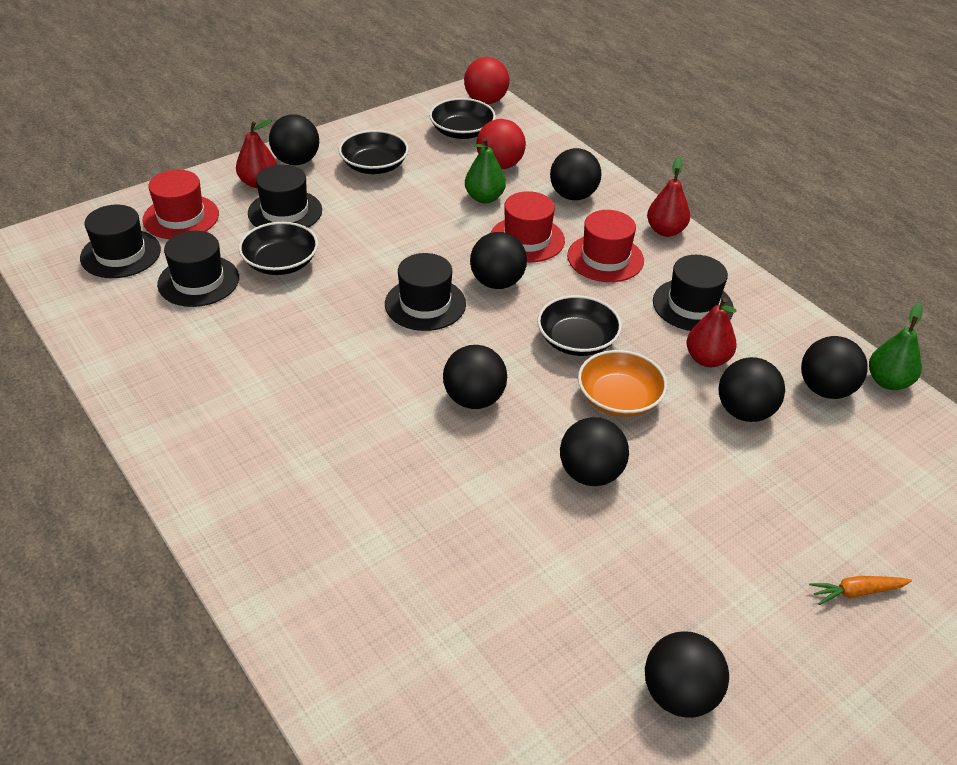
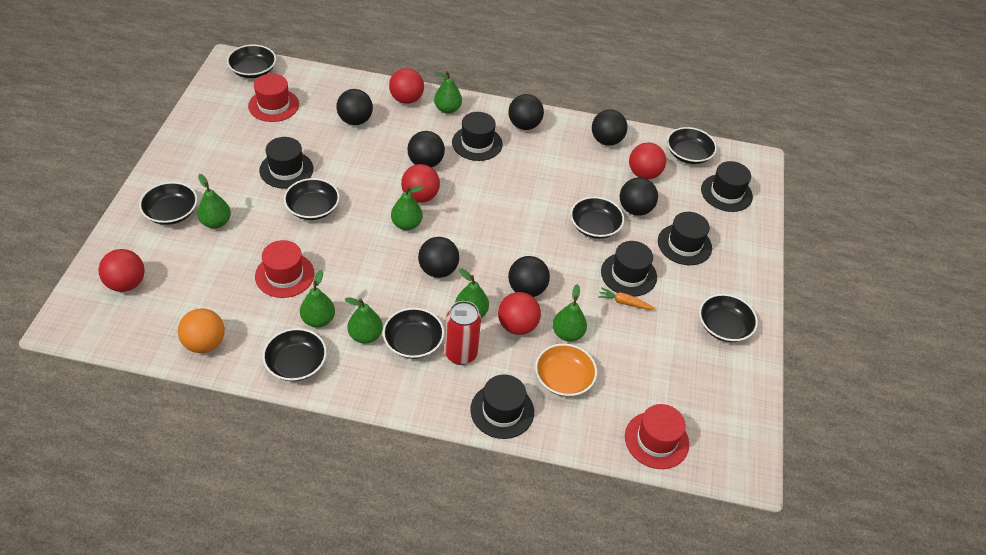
black ball: [269,114,319,165] [443,345,507,409] [470,232,527,289] [550,148,602,200] [560,417,629,486] [645,632,729,718] [719,357,785,422] [801,336,868,399] = 8 -> [337,89,373,125] [407,131,445,168] [418,237,459,278] [508,94,544,130] [508,256,550,297] [592,109,628,146] [620,177,658,216] = 7
black bowl: [239,222,318,275] [339,130,409,174] [429,98,496,139] [537,295,622,356] = 4 -> [139,182,197,225] [227,44,276,78] [262,328,327,381] [284,178,340,220] [383,308,444,359] [570,197,624,239] [667,127,717,164] [699,294,758,342] = 8
black hat: [80,205,161,278] [157,231,239,307] [248,165,322,228] [385,253,466,331] [653,255,734,331] = 5 -> [259,137,313,189] [452,112,503,161] [470,374,534,439] [601,241,657,297] [658,212,712,265] [701,161,753,212] = 6
green pear: [465,138,506,203] [869,303,923,390] = 2 -> [197,174,231,229] [300,270,335,328] [345,297,383,344] [391,186,424,230] [434,71,462,114] [455,268,489,318] [553,284,587,342] = 7
orange ball: none = 0 -> [178,308,225,353] = 1
red ball: [464,57,509,104] [476,119,526,169] = 2 -> [98,249,145,292] [389,68,424,104] [401,164,440,203] [498,292,541,335] [629,142,666,179] = 5
red can: none = 0 -> [445,301,481,365] = 1
red pear: [236,119,277,188] [647,157,690,237] [687,297,737,367] = 3 -> none = 0

